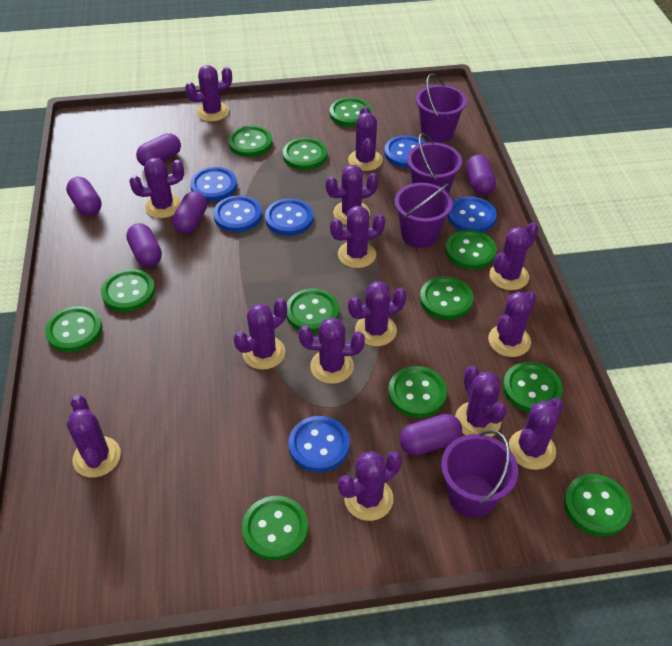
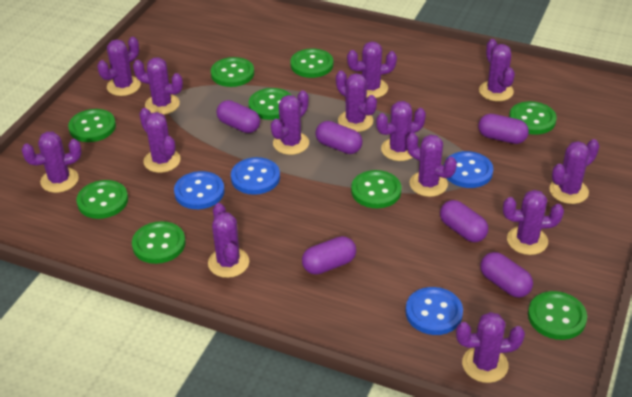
blue button: [190,167,237,202] [213,195,262,232] [265,199,313,236] [288,416,350,472] [384,135,426,168] [448,196,497,232] = 6 -> [174,171,225,209] [231,157,280,195] [405,287,463,335] [444,151,493,188] = 4
green button: [45,306,102,352] [101,269,155,312] [228,126,272,157] [242,496,308,560] [283,138,327,170] [286,288,339,333] [330,97,372,127] [388,366,447,418] [420,276,473,320] [445,230,496,270] [503,362,563,412] [564,474,632,537] = 12 -> [68,109,116,142] [76,180,128,219] [132,221,185,264] [211,57,254,87] [249,88,291,120] [290,48,333,78] [351,170,401,208] [509,101,557,135] [528,291,587,340] = 9
purple bucket: [394,183,453,248] [407,133,462,193] [416,73,467,143] [441,430,518,518] = 4 -> none = 0

